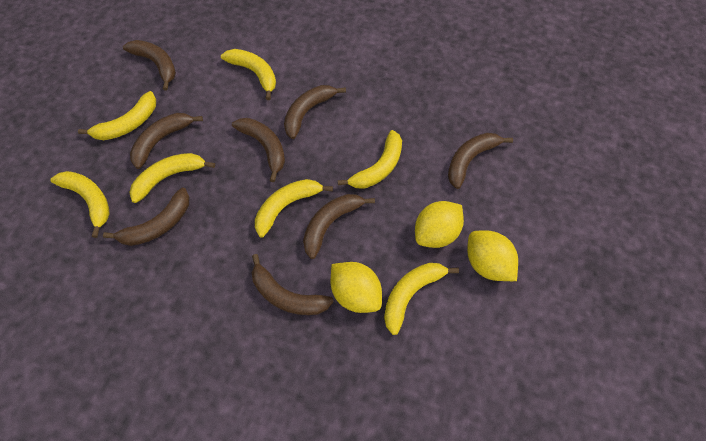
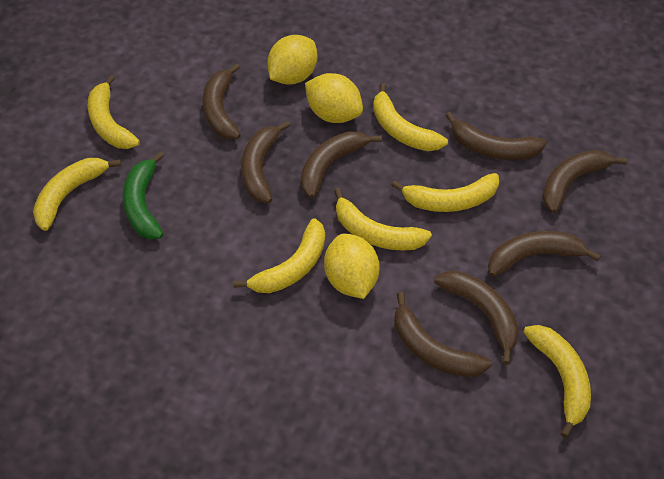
green banana: none = 0 -> [123,151,164,239] = 1

